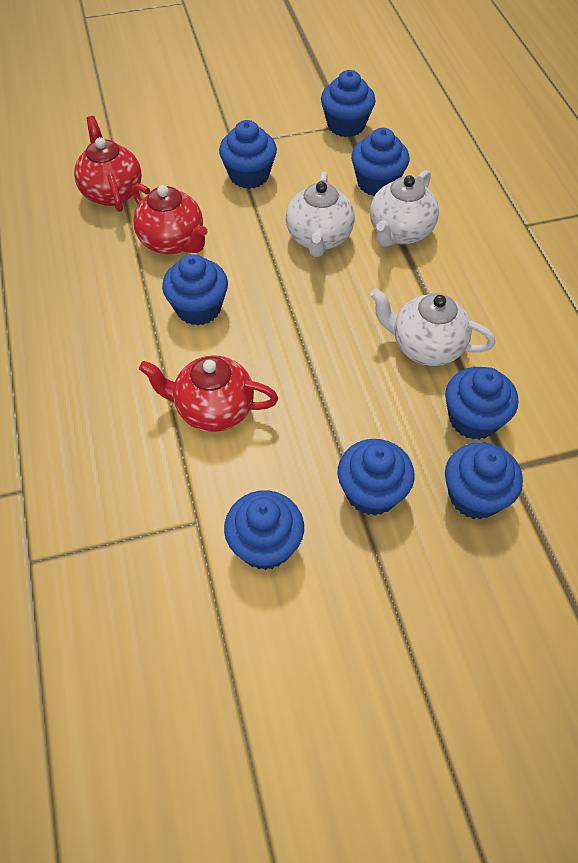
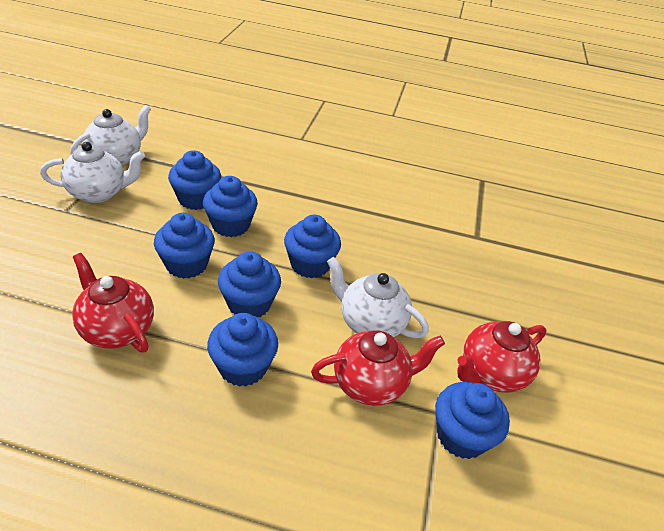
blue cupcake: [162,254,228,326] [219,120,277,189] [224,490,304,570] [321,70,376,137] [338,439,415,516] [351,128,410,196] [445,367,518,440] [445,442,523,519] = 8 -> [154,213,215,279] [168,150,221,210] [203,176,258,237] [207,313,278,387] [218,251,281,318] [284,214,341,278] [435,382,510,459] = 7

